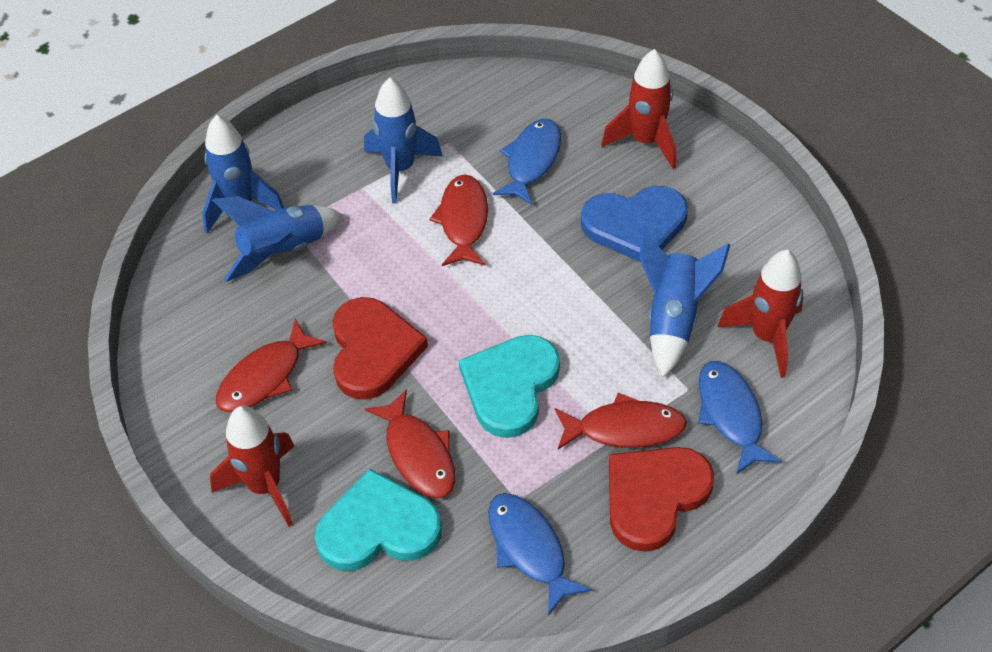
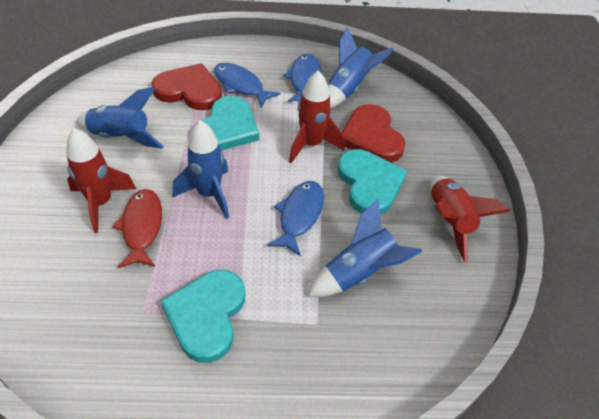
blue heart: [581,186,688,262] = 1 -> none = 0
red fish: [216,319,327,412] [365,389,455,498] [429,174,488,266] [555,393,687,450] = 4 -> [112,189,162,268] = 1
turquoise heart: [315,468,442,571] [459,335,560,438] = 2 -> [161,270,245,363] [198,96,259,151] [337,149,407,215] = 3

